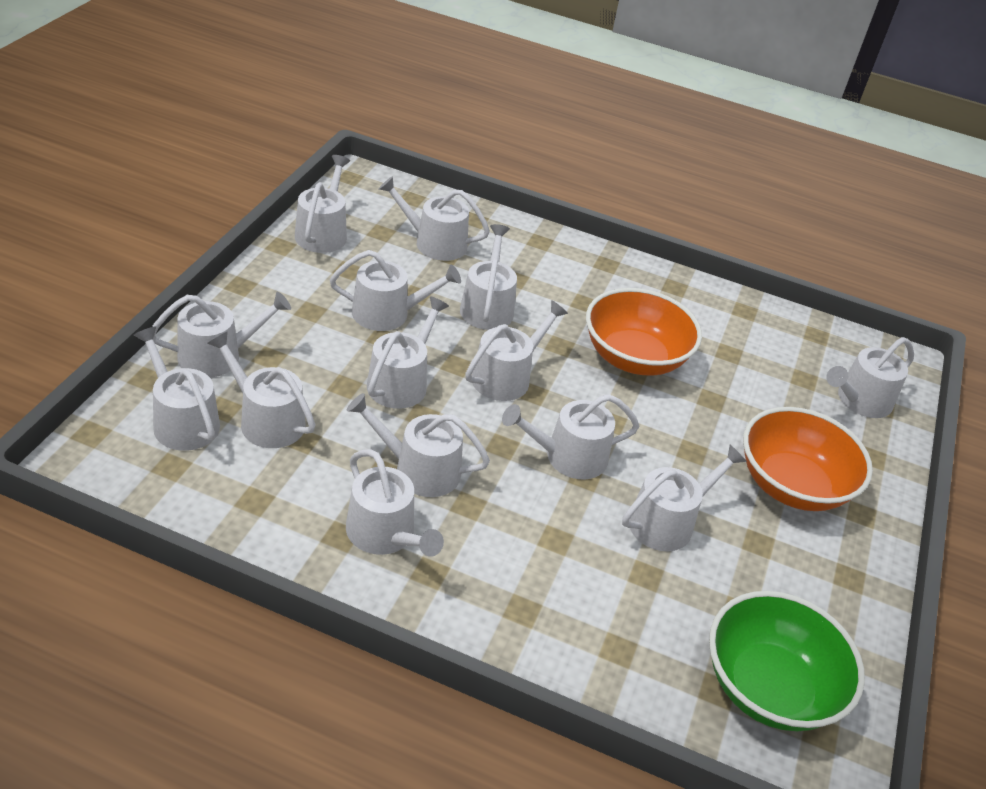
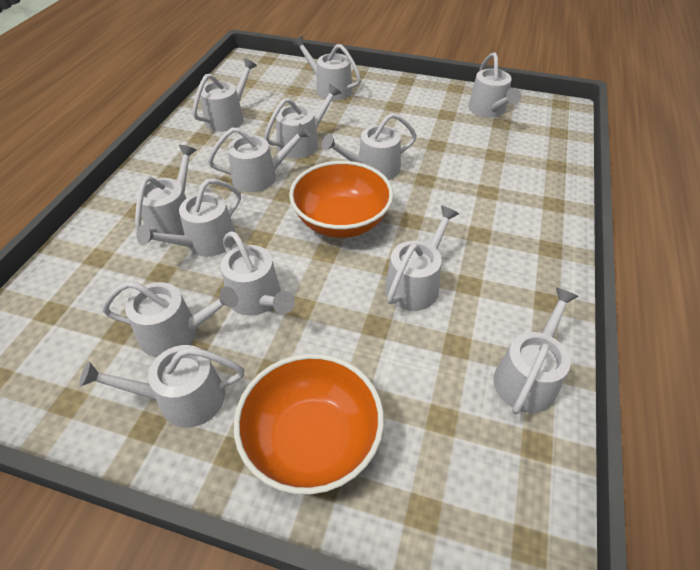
green bowl: [709,591,865,731] = 1 -> none = 0
white watering can: [134,326,220,451] [152,292,291,377] [207,331,316,448] [295,155,350,253] [330,250,461,331] [346,449,444,557] [347,393,490,497] [367,296,449,409] [379,176,490,261] [460,224,517,330] [465,300,568,401] [502,394,639,479] [622,445,747,551] [826,337,914,418] = 14 -> [79,345,244,428] [102,281,238,357] [135,145,196,235] [136,179,241,257] [192,58,257,132] [208,123,311,192] [221,231,295,316] [264,84,341,158] [292,36,361,100] [321,113,417,180] [385,206,459,311] [468,52,521,118] [494,287,579,414] = 13

